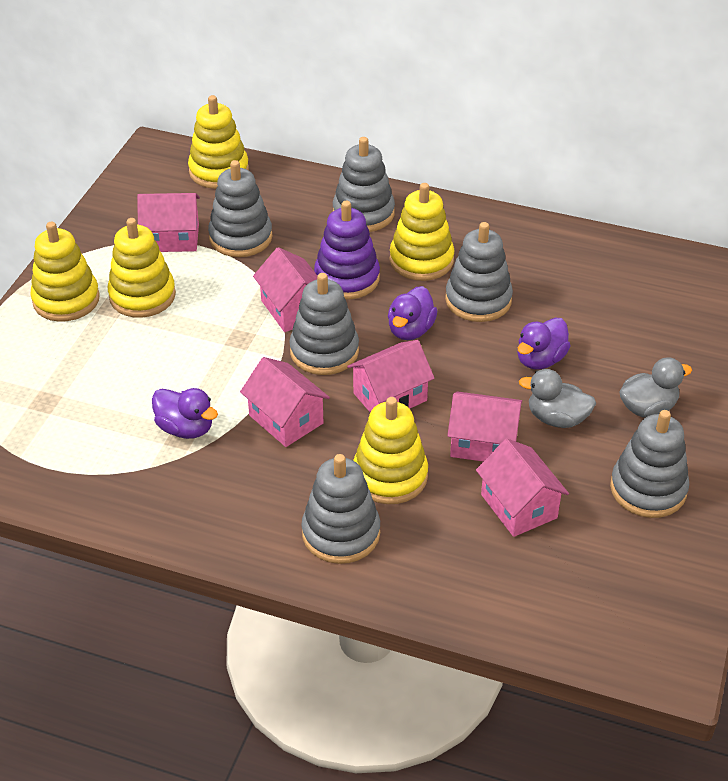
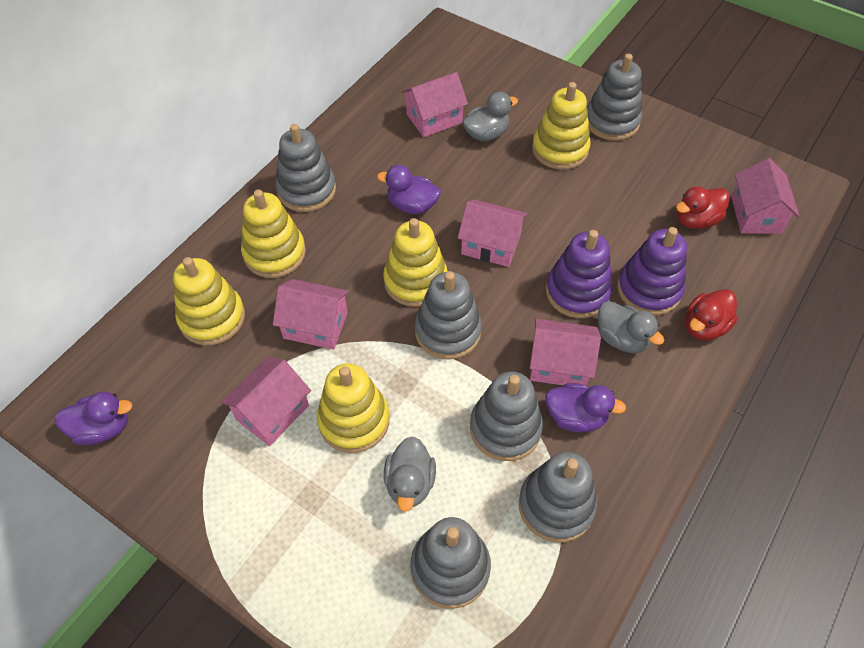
grey duck: [519,369,596,428] [619,357,692,417] = 2 -> [384,436,436,512] [462,91,518,141] [598,301,664,353] = 3
purple stacking toy: [314,201,380,300] = 1 -> [546,230,612,318] [617,227,687,315] = 2
red duck: none = 0 -> [676,187,730,229] [685,289,738,341] = 2

